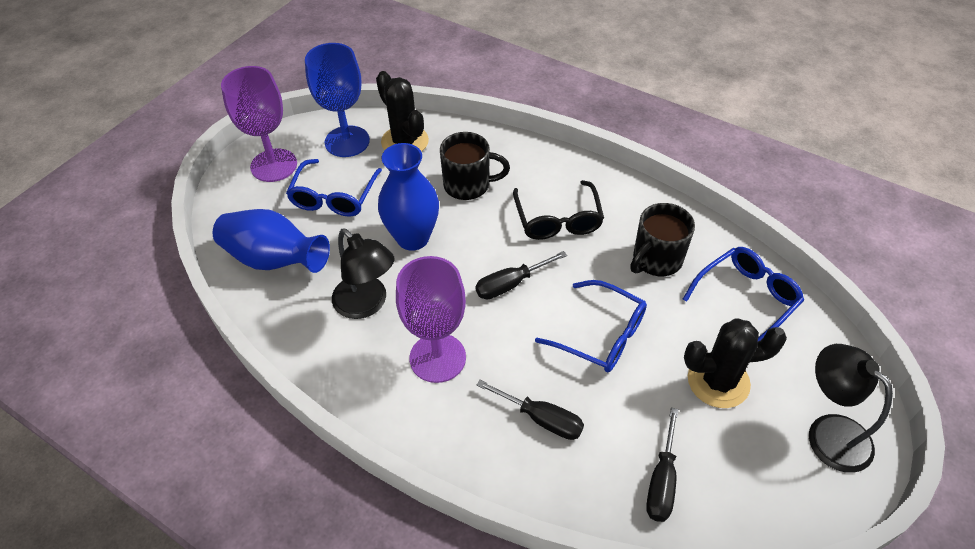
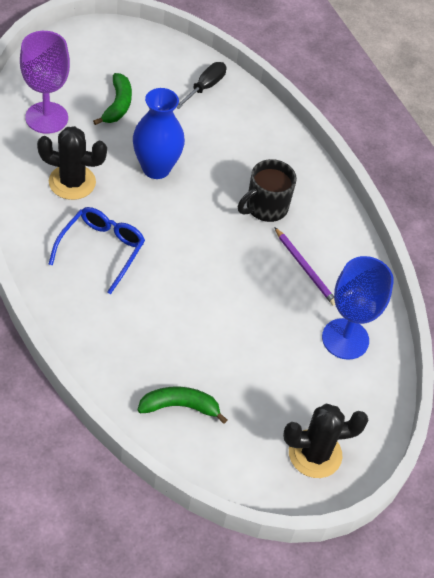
black glasses: [513,180,604,240] = 1 -> none = 0
black lamp: [332,229,395,319] [809,344,893,473] = 2 -> none = 0
black mug: [440,132,510,200] [630,203,695,276] = 2 -> [238,159,297,222] = 1
black screwdriver: [476,251,567,299] [476,380,584,440] [646,407,679,522] = 3 -> [176,62,226,109] = 1
blue glasses: [286,159,382,217] [535,280,647,372] [683,247,804,341] = 3 -> [49,207,145,294] = 1
blue vase: [213,209,330,273] [378,143,439,251] = 2 -> [133,88,185,179] = 1
green banana: none = 0 -> [93,73,132,125] [137,387,227,424] = 2
purple goblet: [221,66,297,182] [396,256,466,383] = 2 -> [20,31,70,134] = 1
purple pencil: none = 0 -> [274,227,335,306] = 1

